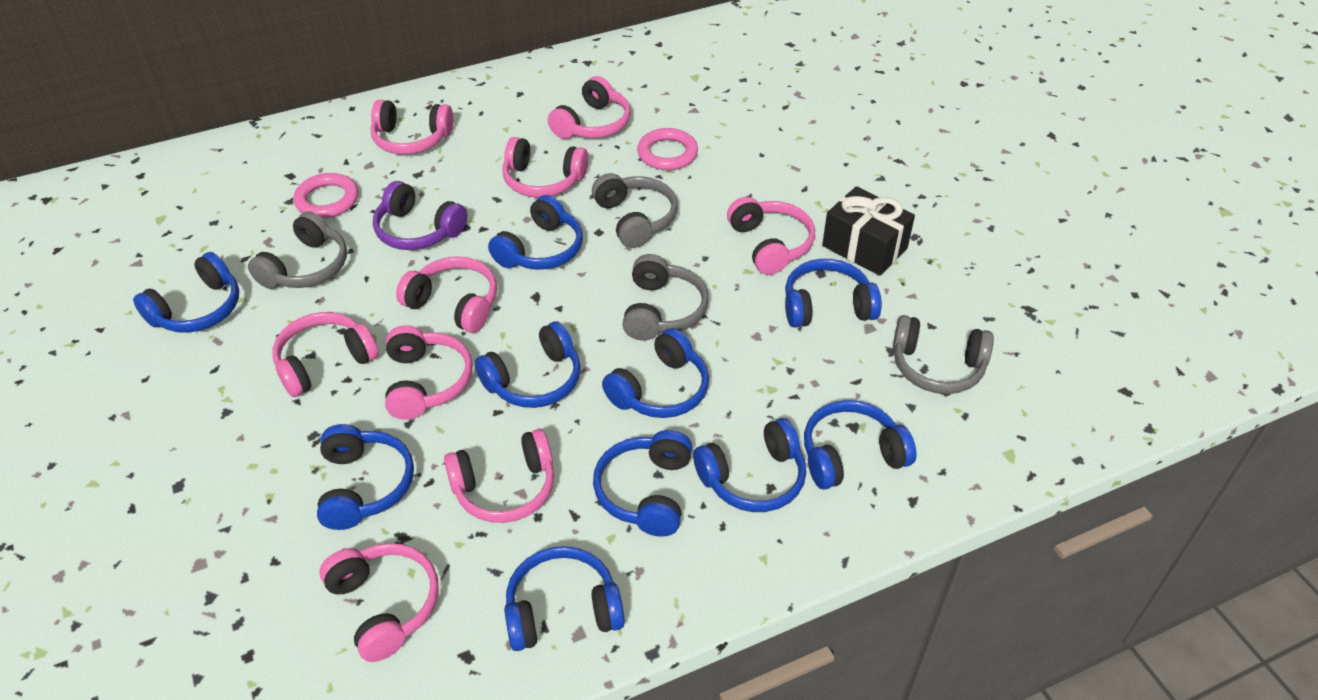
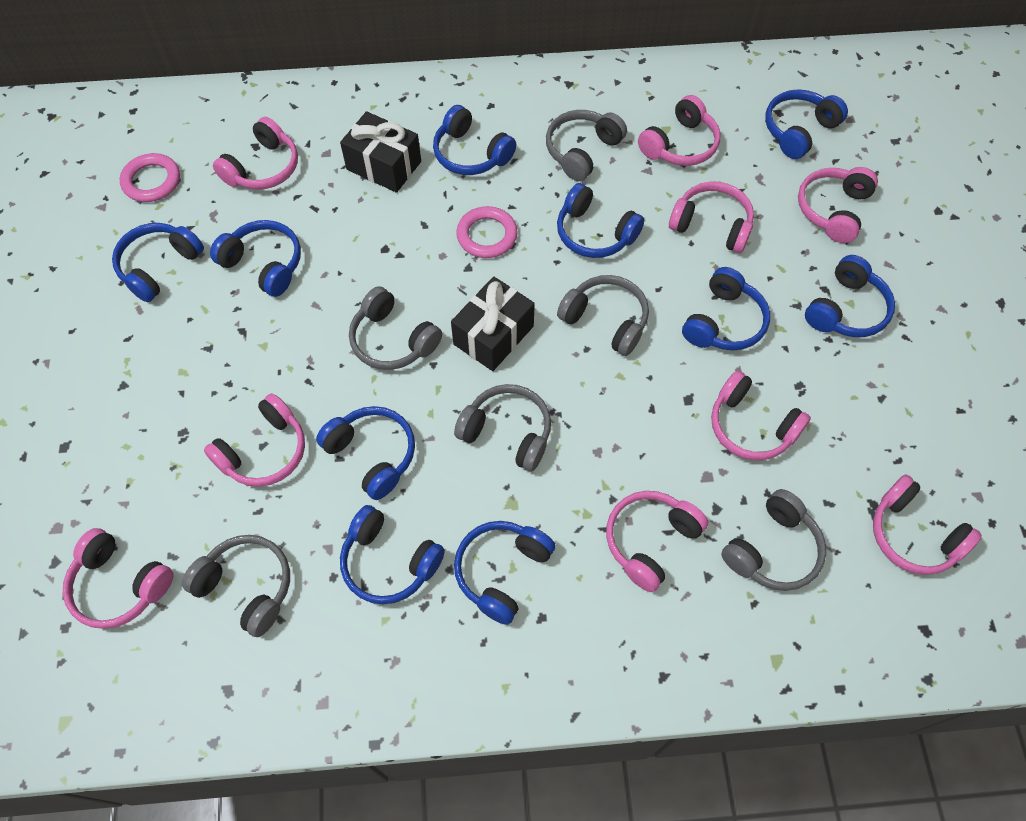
black gift: [822,186,915,276] = 1 -> [340,111,421,193] [451,276,535,371] = 2
grey headphones: [248,211,347,289] [592,173,678,248] [622,254,709,340] [893,315,994,394] = 4 -> [182,535,290,637] [349,286,442,370] [454,384,551,472] [546,110,627,181] [557,275,649,356] [721,489,826,591] = 6
purple headphones: [373,181,467,250] = 1 -> none = 0

